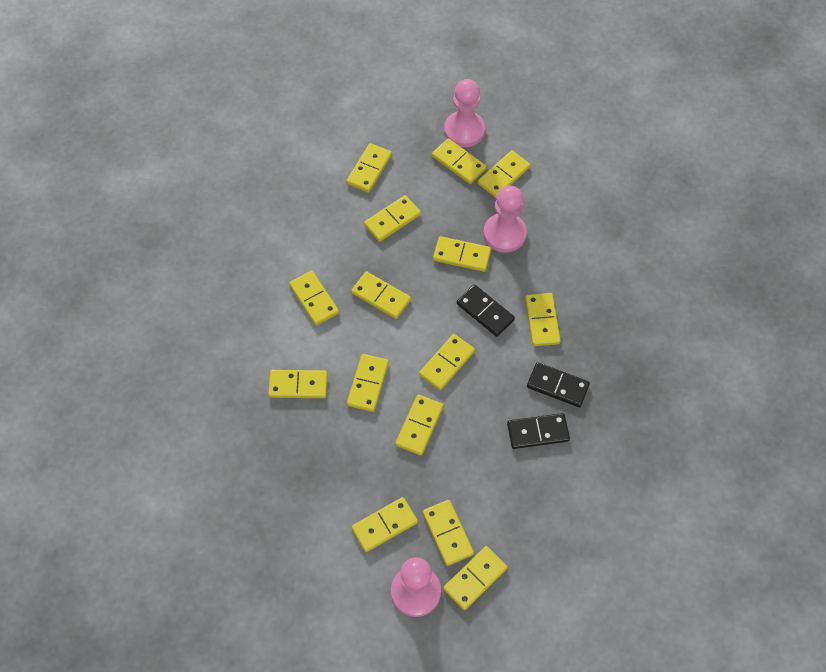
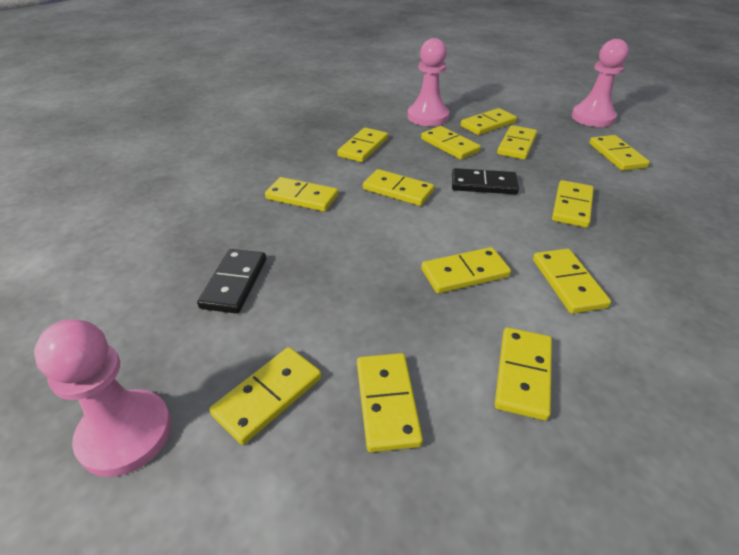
black domino: [456,285,515,337] [507,413,570,449] [527,362,590,408] = 3 -> [197,249,266,314] [452,168,519,194] = 2
yellow domino: [268,370,328,398] [289,271,339,325] [346,143,392,193] [347,354,389,412] [351,271,411,319] [351,497,418,552] [364,195,421,242] [395,394,443,455] [419,334,475,390] [423,500,474,566] [432,138,487,184] [433,236,491,272] [443,546,508,610] [478,150,530,198] [525,293,561,346] = 15 -> [209,347,322,445] [265,177,338,211] [337,128,388,162] [357,353,423,452] [363,169,434,206] [421,126,481,160] [421,247,511,293] [461,108,517,135] [495,327,552,421] [497,125,537,160] [533,249,611,314] [552,180,594,228] [589,135,650,171] = 13

